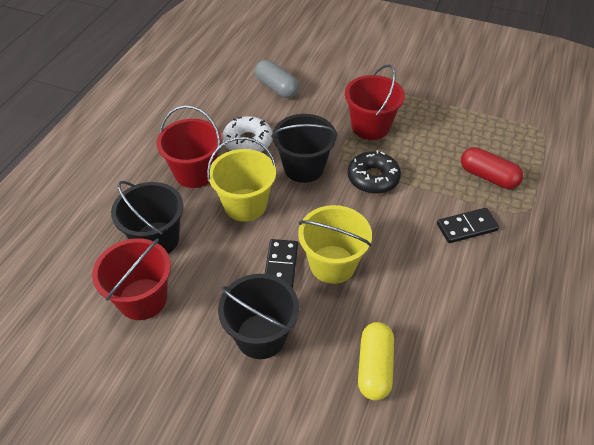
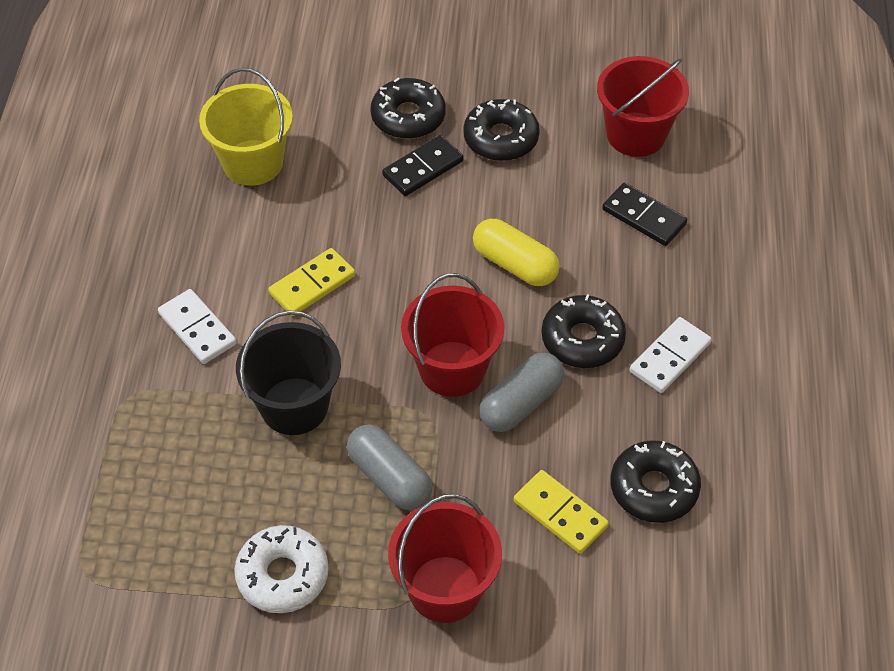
black bucket: [111,181,184,254] [218,274,299,359] [271,114,338,183] = 3 -> [236,310,341,435] = 1
black donut: [348,150,401,194] = 1 -> [370,78,446,139] [463,99,540,161] [541,294,626,368] [610,440,701,523] = 4
grey capsule: [255,60,299,98] = 1 -> [347,425,432,510] [479,353,564,432] = 2
red capsule: [461,147,523,189] = 1 -> none = 0
white domino: none = 0 -> [158,289,237,364] [630,317,712,393] = 2
yellow bucket: [207,137,276,222] [298,205,372,284] = 2 -> [199,68,293,186] = 1
yellow domino: none = 0 -> [269,248,355,316] [514,470,609,554] = 2

